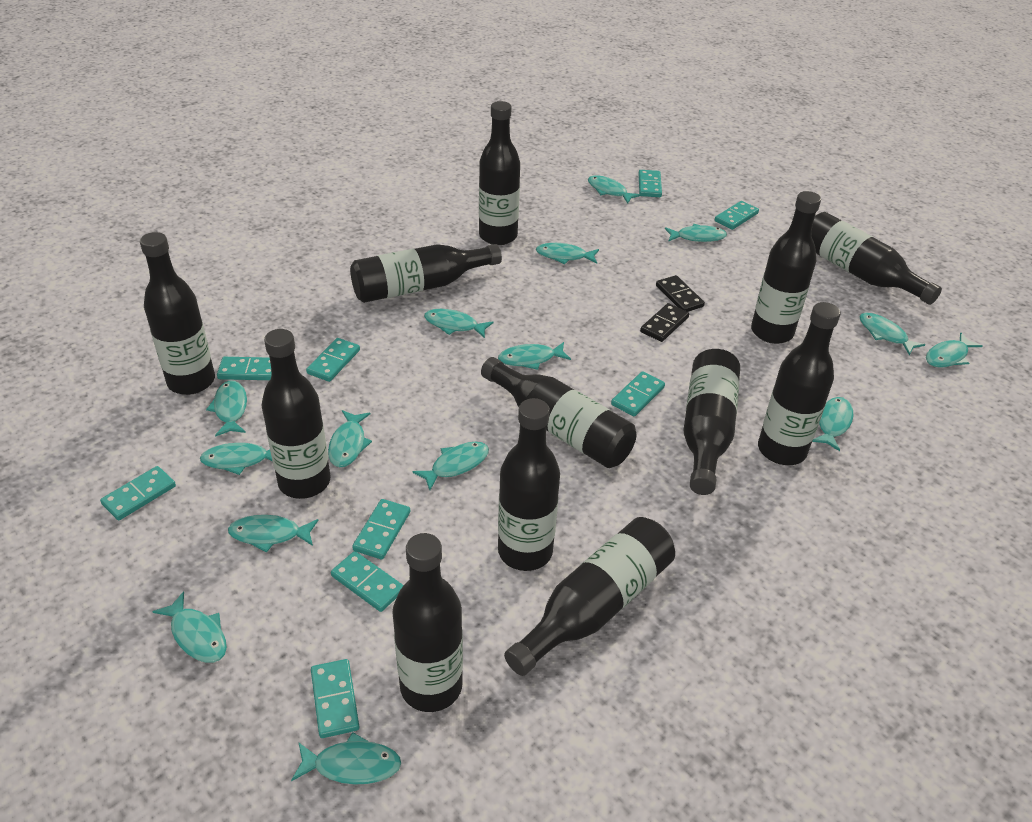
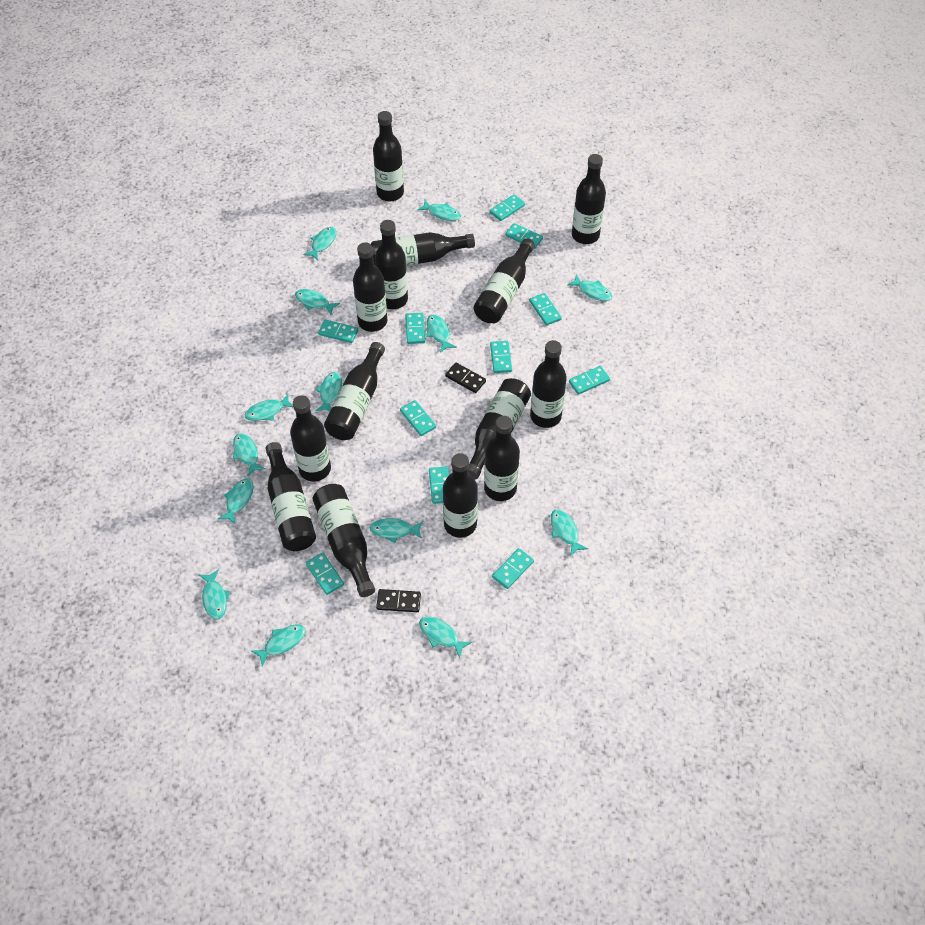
black bottle: [140,232,215,395] [262,329,330,499] [350,244,502,303] [393,533,463,712] [479,101,520,245] [481,357,636,468] [498,398,560,571] [504,517,675,676] [683,349,740,495] [751,191,821,344] [758,302,841,465] [811,212,942,305] = 12 -> [266,442,316,551] [290,395,331,482] [312,484,375,597] [324,342,385,440] [353,242,387,332] [371,232,475,266] [373,111,404,201] [375,220,408,309] [443,453,478,538] [468,378,531,479] [473,238,535,323] [484,416,520,501] [530,340,567,428] [572,154,606,244] = 14
turquoise domino: [100,466,176,521] [217,357,271,380] [306,338,360,382] [311,659,359,738] [331,551,404,612] [352,499,410,559] [611,371,665,416] [638,170,662,197] [715,201,759,230] = 9 -> [306,553,344,595] [318,319,358,343] [400,400,436,436] [405,313,425,344] [429,466,449,504] [490,194,525,221] [490,341,512,373] [492,548,534,589] [505,223,543,249] [529,293,562,325] [569,366,610,395] = 11
turquoise fish: [152,591,227,663] [200,443,272,475] [206,380,247,437] [228,515,318,553] [291,732,401,785] [328,410,372,467] [412,442,489,490] [424,309,494,338] [498,342,571,370] [536,243,599,264] [588,175,641,204] [665,224,727,242] [812,397,854,451] [859,313,925,355] [926,333,983,368] = 15 -> [199,569,230,620] [218,478,253,525] [233,433,266,476] [245,394,293,421] [252,624,306,666] [295,289,340,315] [303,227,337,260] [316,372,342,411] [369,518,423,543] [417,200,461,221] [419,616,472,658] [426,314,457,352] [551,509,588,557] [567,274,613,301] = 14

